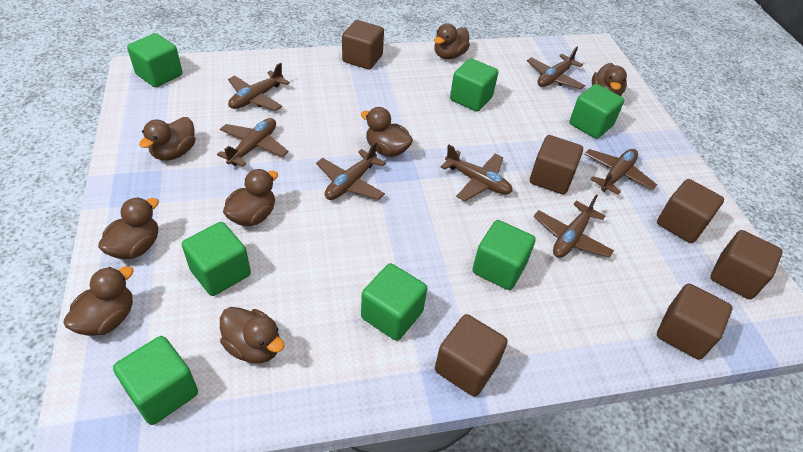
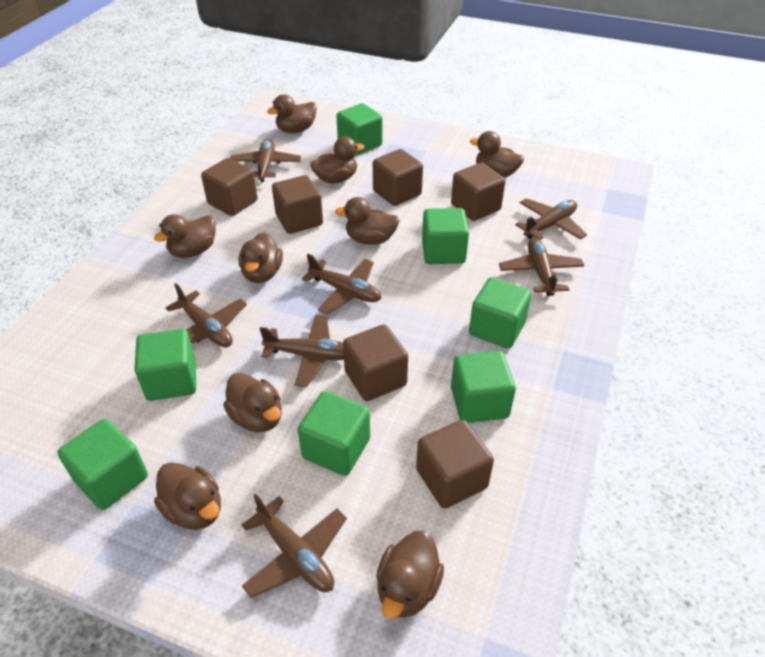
brown duck: [63,266,134,336] [98,197,159,260] [139,117,195,161] [220,307,285,363] [223,169,278,226] [361,107,413,157] [434,23,470,59] [592,63,627,96] = 8 -> [154,214,215,258] [154,462,221,530] [223,373,282,432] [239,232,283,283] [267,95,317,133] [310,137,364,184] [335,197,400,245] [376,531,444,619] [470,131,524,178] = 9

